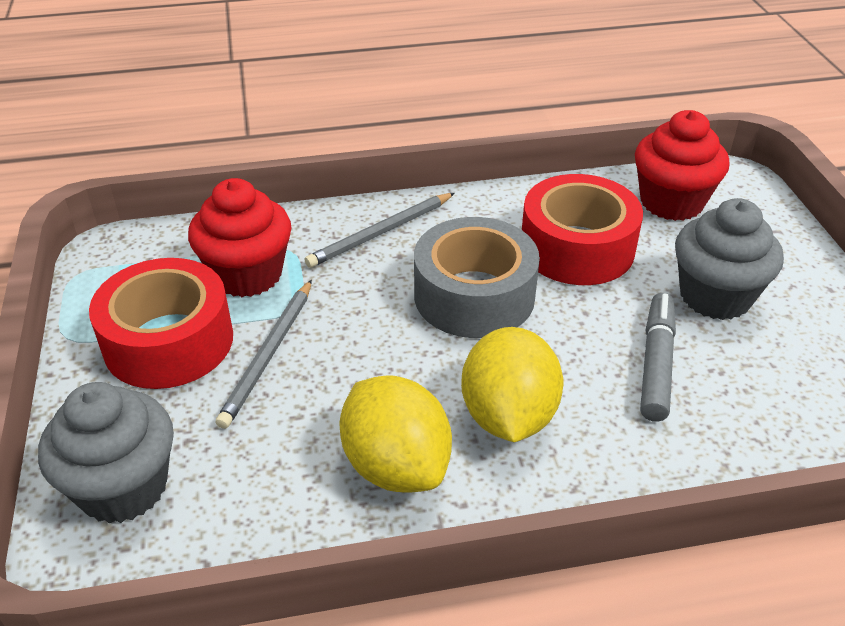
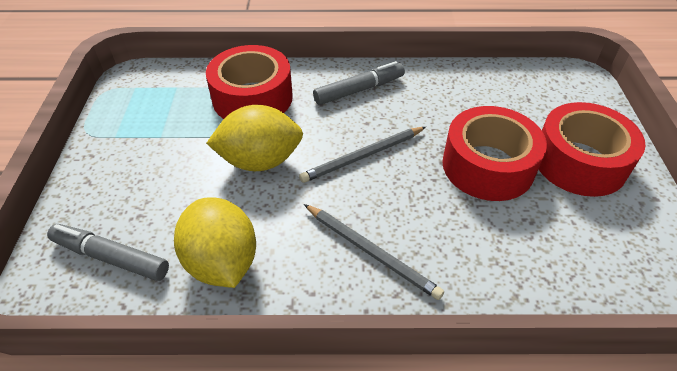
grey cupcake: [38,382,174,523] [675,198,784,320] = 2 -> none = 0
grey marker: [640,293,676,422] = 1 -> [47,224,169,281] [313,61,405,105] = 2
grey tape: [414,217,540,338] = 1 -> none = 0
red cupcake: [188,178,292,297] [635,110,730,221] = 2 -> none = 0
red tape: [89,258,233,389] [522,174,643,285] = 2 -> [206,45,293,119] [442,106,547,201] [539,102,646,197] = 3

